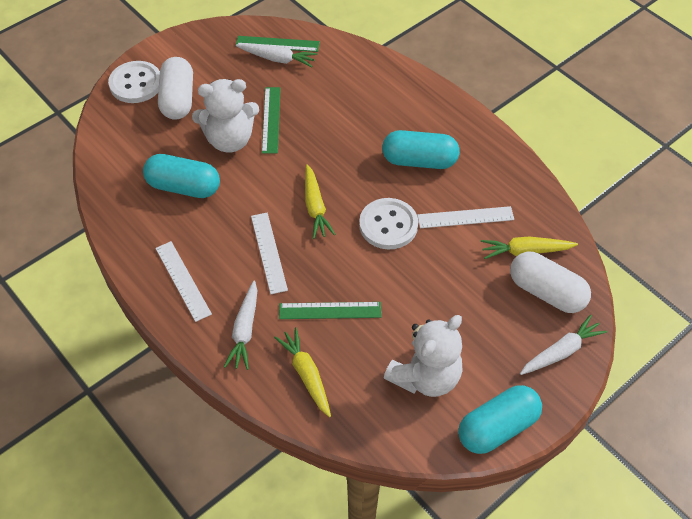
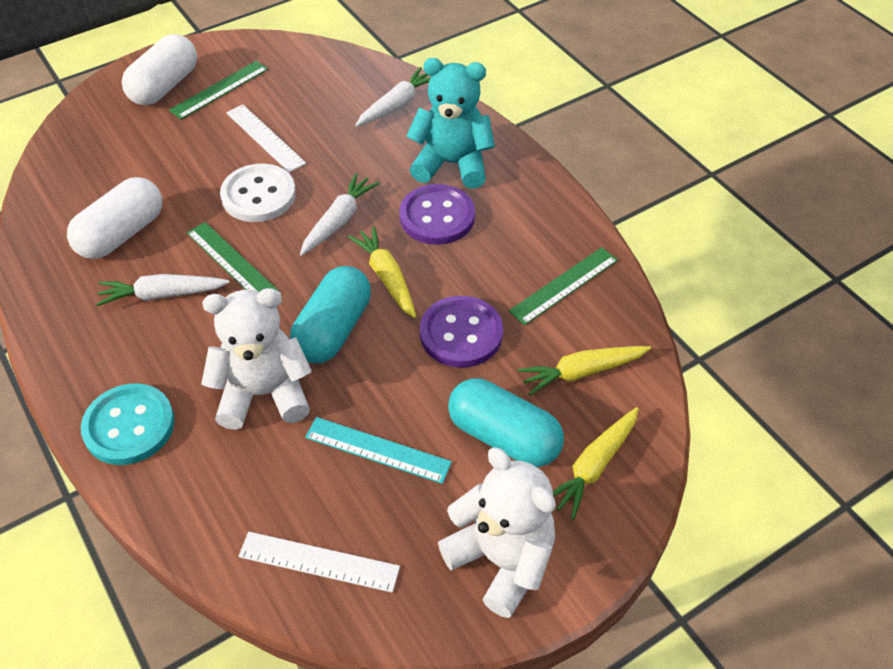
purple button: none = 0 -> [399,184,475,245] [420,296,503,367] = 2
turquoise button: none = 0 -> [81,384,175,465] = 1
turquoise capsule: [143,154,220,198] [382,130,460,169] [458,385,542,454] = 3 -> [290,266,371,363] [448,378,564,467] = 2
turquoise ruler: none = 0 -> [305,417,452,484] = 1
turquoise teddy bear: none = 0 -> [406,58,495,189] = 1
white button: [108,61,160,103] [359,198,418,250] = 2 -> [220,163,296,222] = 1
white ruler: [155,241,212,322] [251,213,288,294] [417,206,514,228] = 3 -> [226,104,306,173] [238,532,400,593] = 2

